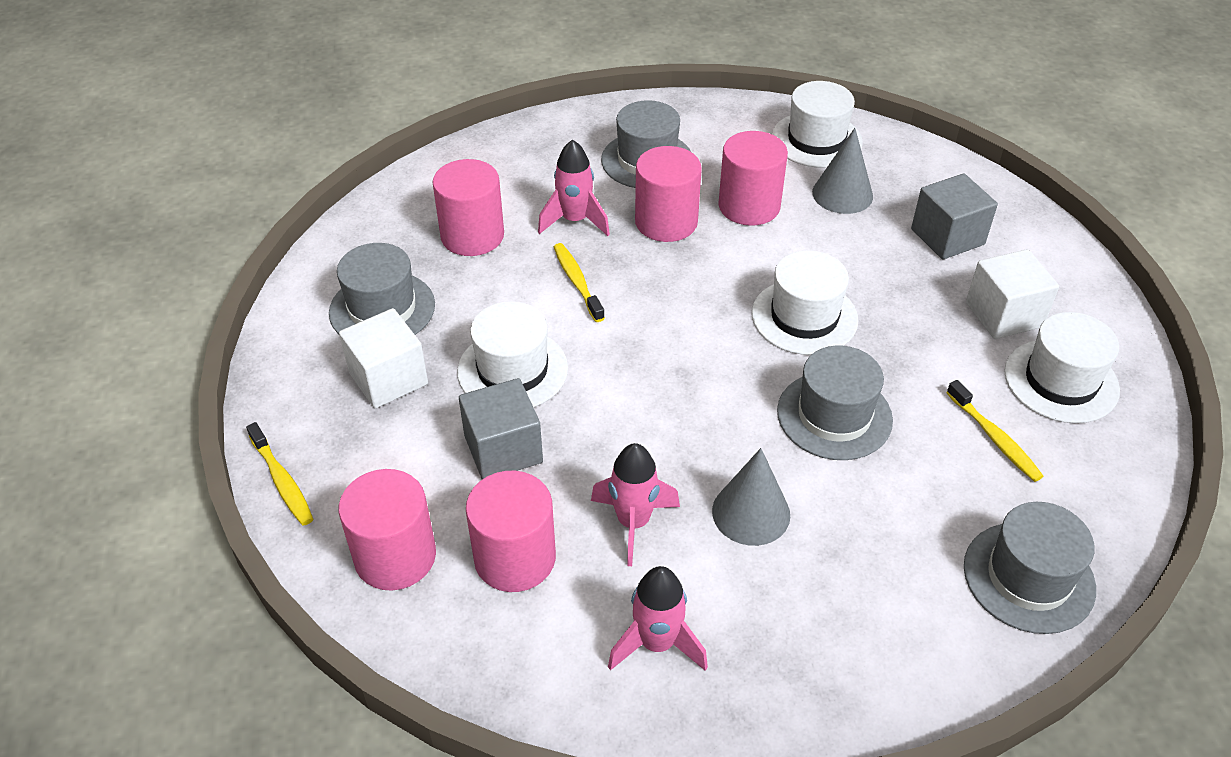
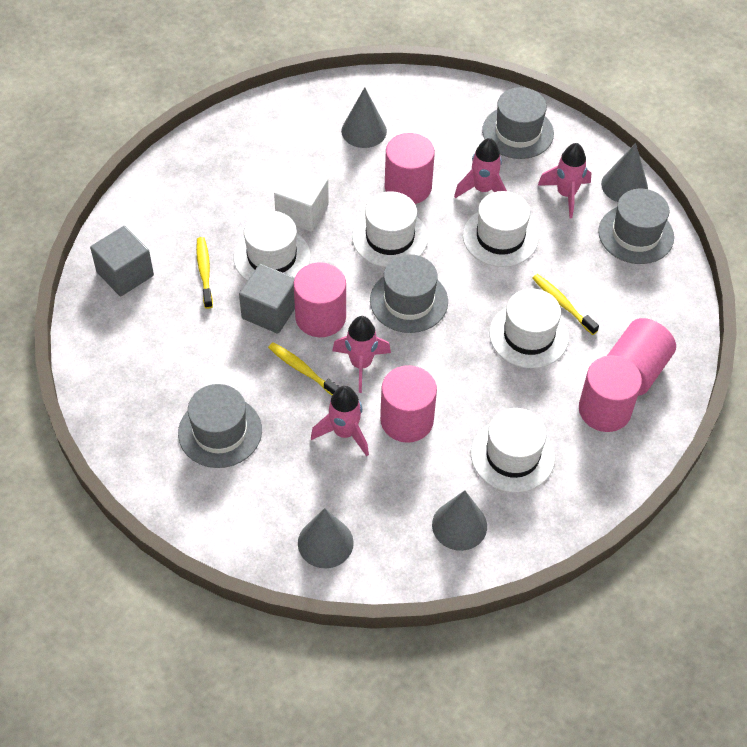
grey cone: [712,448,790,546] [812,128,873,214] = 2 -> [298,508,354,568] [341,87,387,148] [432,490,487,551] [601,143,648,202] = 4
pink rocket: [538,139,610,236] [591,443,680,566] [608,566,708,671] = 3 -> [311,386,369,456] [332,316,391,393] [454,138,507,198] [538,143,591,218] = 4
white cube: [339,308,428,408] [966,249,1059,339] = 2 -> [274,166,329,232] = 1
white hat: [457,301,568,408] [752,250,858,355] [772,81,863,168] [1004,312,1120,423] = 4 -> [233,211,311,281] [352,191,428,267] [463,191,538,267] [471,408,555,492] [489,288,569,368] = 5

